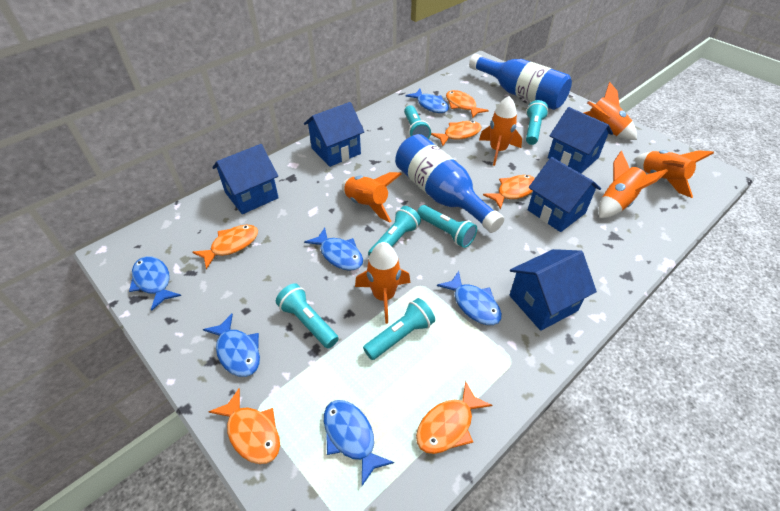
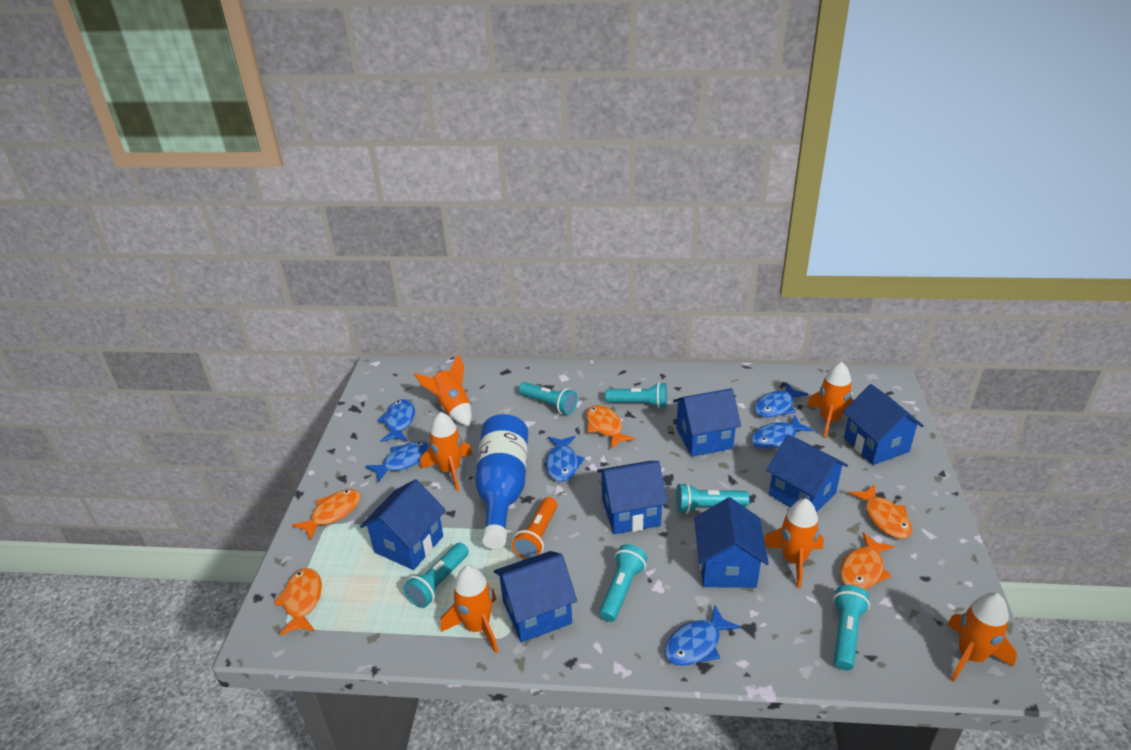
blue bottle: [395,134,504,233] [469,54,572,110] = 2 -> [475,414,528,549] = 1
blue house: [212,144,279,214] [304,102,364,167] [510,249,597,331] [528,157,601,232] [548,107,613,173] = 5 -> [360,479,446,570] [494,551,577,642] [597,461,667,534] [673,388,741,457] [694,497,769,588] [767,434,848,513] [843,384,924,465] = 7
orange fish: [193,225,258,269] [209,388,280,464] [416,381,492,454] [431,121,481,146] [446,90,489,118] [483,175,535,210] = 6 -> [274,568,322,636] [292,489,360,540] [586,405,635,449] [840,532,895,590] [849,484,912,539] = 5
orange flashlight: none = 0 -> [512,497,557,559] = 1

